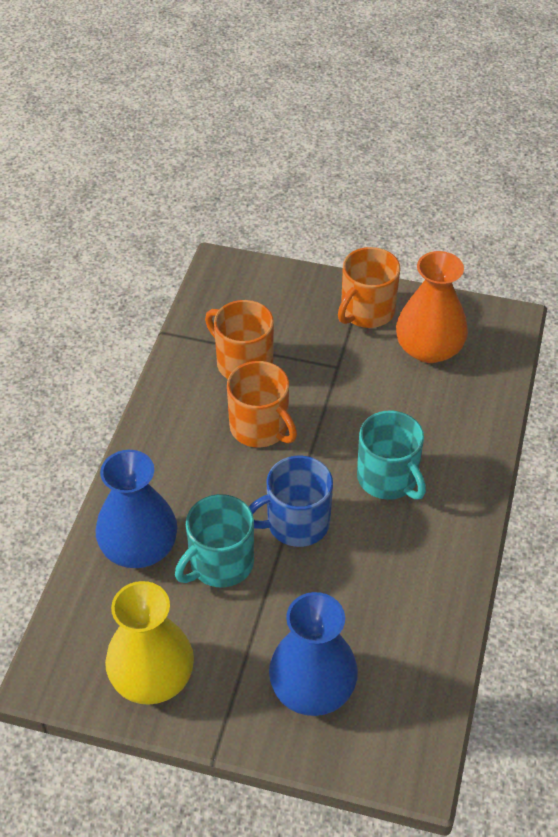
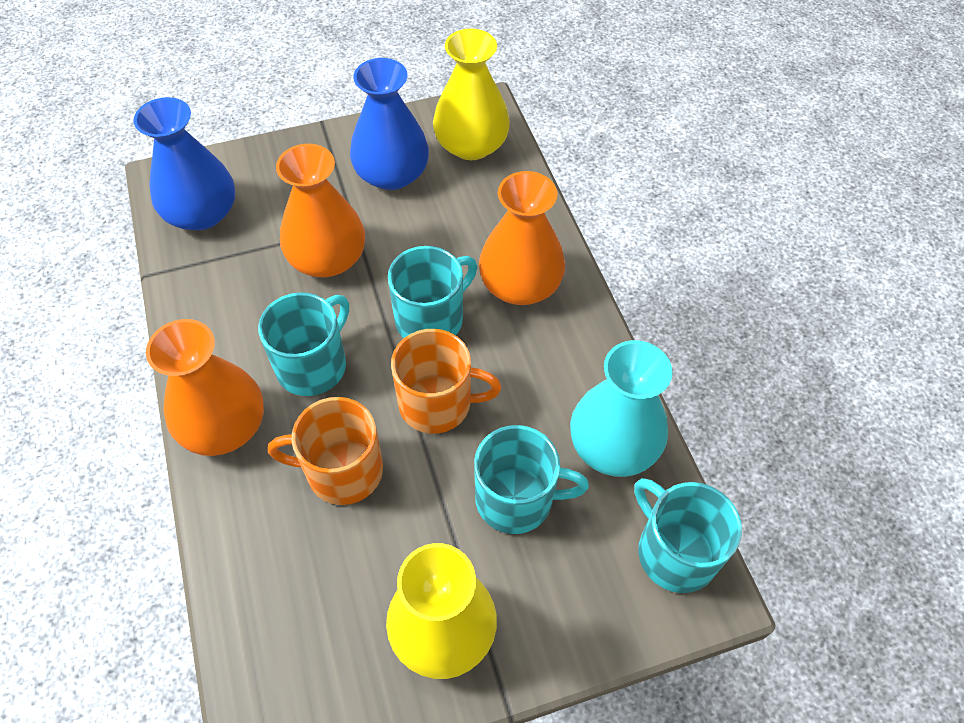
blue mug: [249,456,333,547] = 1 -> none = 0
orange mug: [205,300,274,379] [227,361,297,447] [338,247,400,328] = 3 -> [268,397,383,505] [391,329,501,434] = 2
orange vase: [396,251,468,363] = 1 -> [146,319,264,456] [276,144,365,277] [479,171,565,305] = 3
turquoise mug: [175,494,254,587] [357,411,426,500] = 2 -> [258,292,349,396] [388,246,477,338] [474,425,589,534] [634,478,742,593] = 4
turquoise vase: none = 0 -> [570,340,672,477] = 1
yellow vase: [105,581,194,705] = 1 -> [386,543,497,679] [433,29,510,160] = 2

